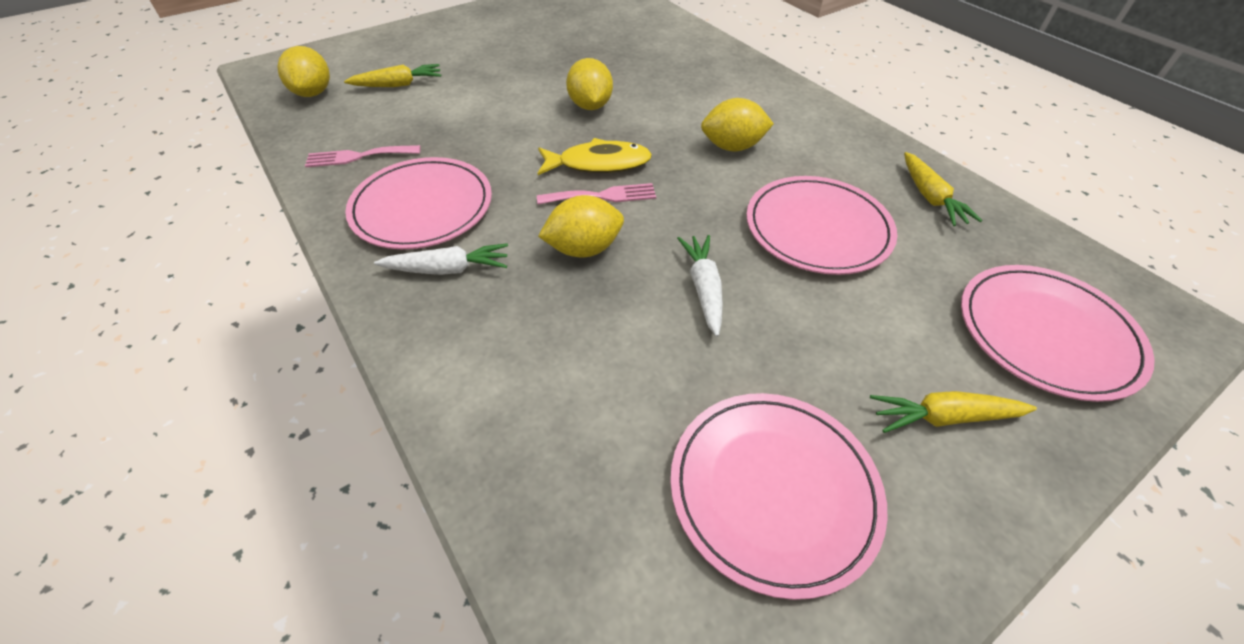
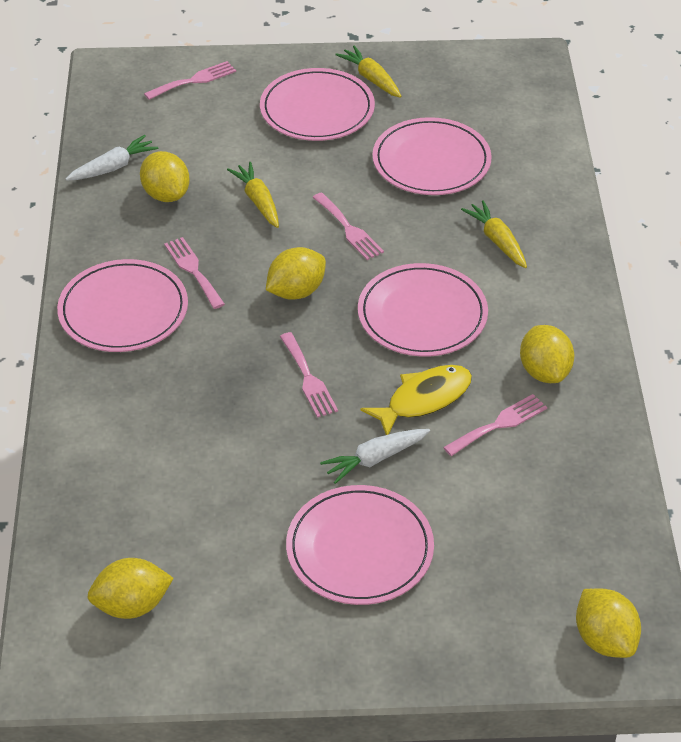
pink fork: [305,145,421,167] [537,183,656,205] = 2 -> [144,61,236,100] [164,237,225,309] [280,332,338,418] [312,193,384,260] [443,394,547,456] = 5
pink plate: [345,157,492,249] [670,393,888,600] [746,176,897,275] [961,265,1155,402] = 4 -> [57,259,188,352] [260,68,375,141] [286,485,434,605] [358,263,488,357] [372,117,492,195] = 5
yellow lemon: [277,46,330,97] [538,195,624,257] [566,58,613,110] [701,98,774,152] = 4 -> [87,558,174,619] [140,151,190,202] [266,247,326,300] [520,325,574,383] [576,589,641,658] = 5

